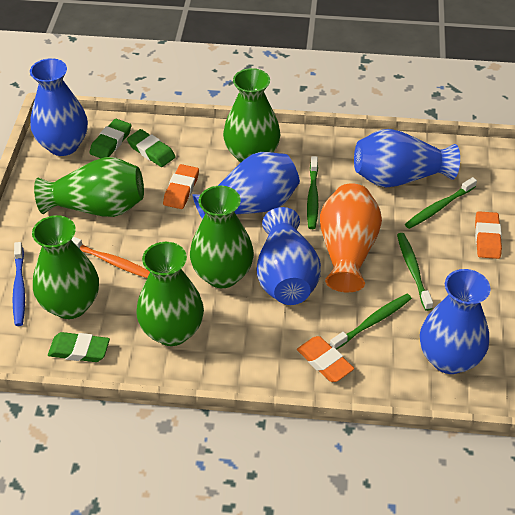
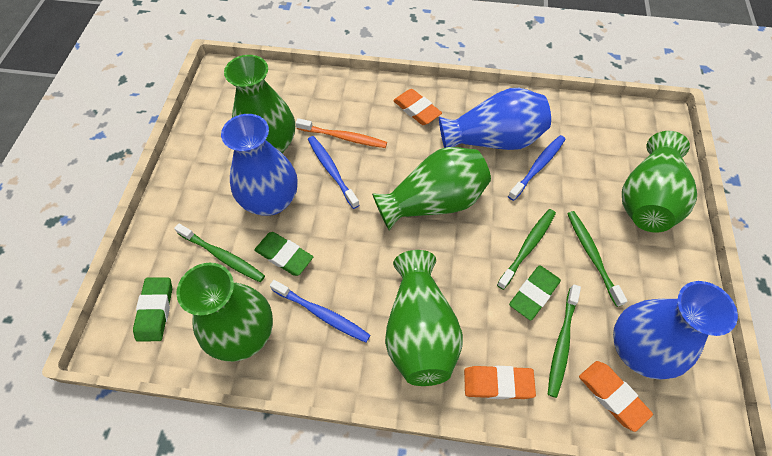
blue toothbrush: [12,242,25,326] = 1 -> [270,280,370,343] [308,136,359,209] [508,135,566,201] = 3
blue vase: [30,58,88,156] [193,152,300,219] [257,207,321,305] [354,129,460,187] [420,269,491,374] = 5 -> [221,114,298,216] [439,88,551,150] [613,281,738,380] = 3
orange vase: [320,183,382,293] = 1 -> none = 0

